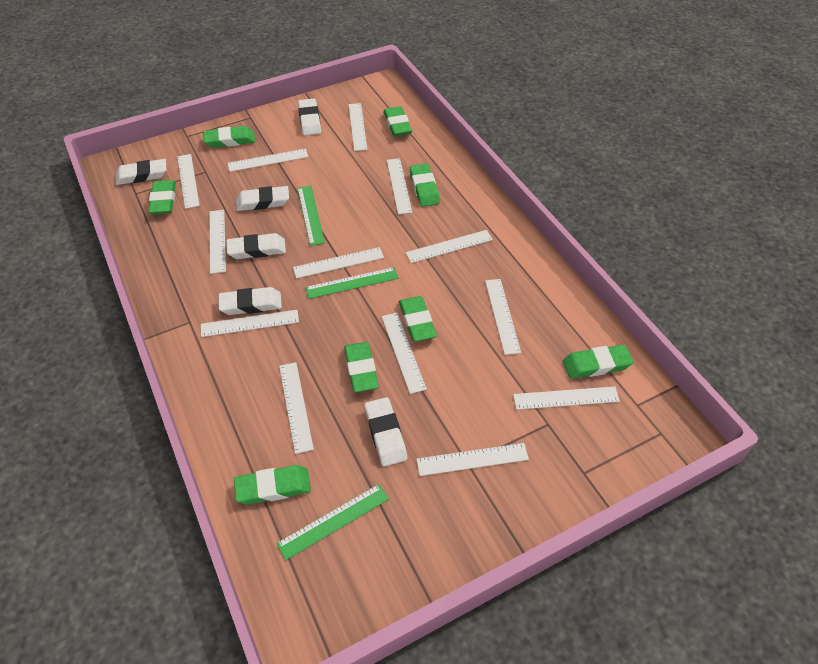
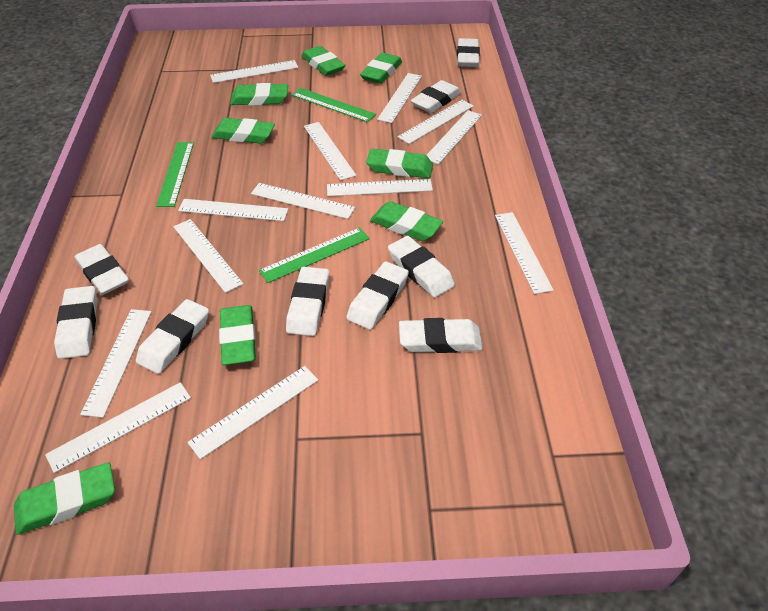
white eraser: [116,159,166,185] [219,287,282,315] [226,233,286,259] [236,186,289,211] [298,98,321,136] [365,397,407,467] = 6 -> [54,286,98,359] [75,244,129,295] [136,299,209,374] [286,267,329,336] [346,261,409,330] [388,236,455,298] [399,318,483,353] [410,80,461,113] [457,38,480,67] = 9

